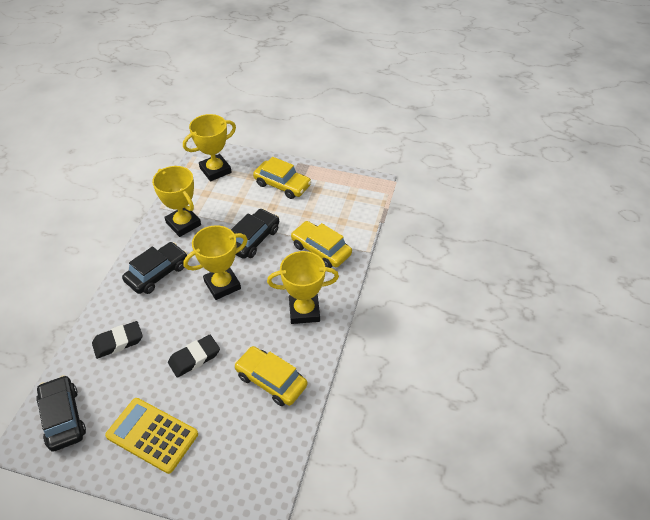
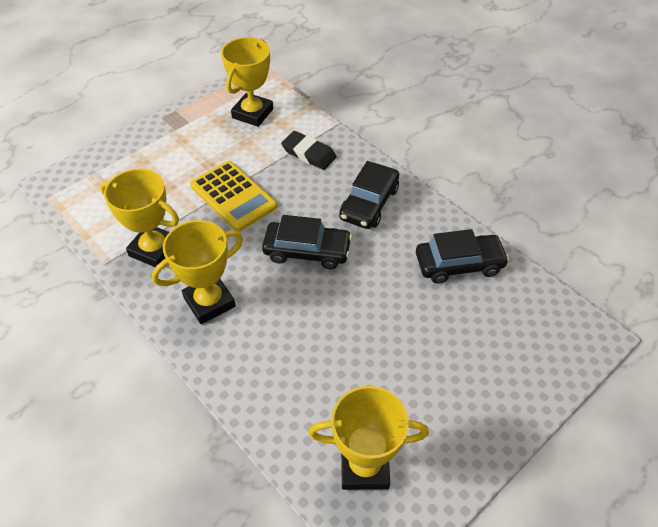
black eraser: [92,321,143,359] [168,335,220,378] = 2 -> [281,131,337,170] = 1
yellow car: [234,346,308,406] [253,157,311,199] [291,221,352,268] = 3 -> none = 0

